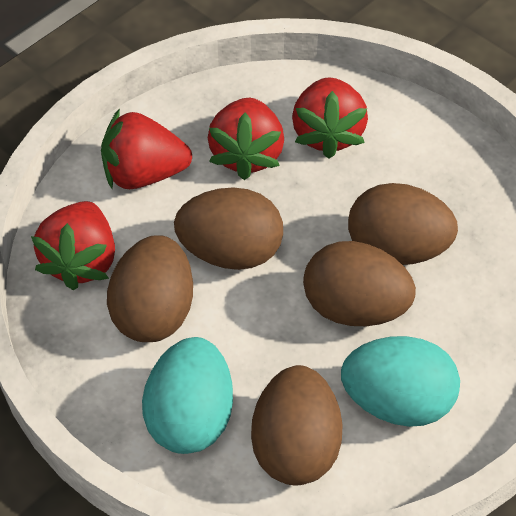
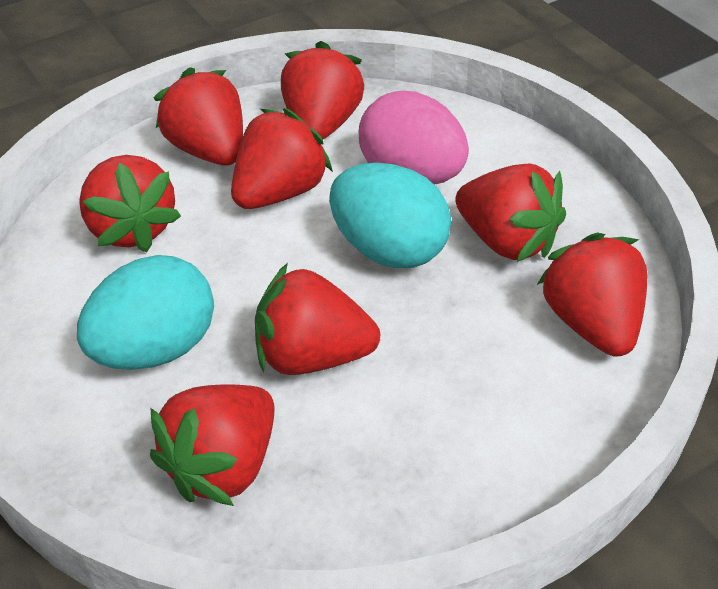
brown egg: [107,235,193,342] [174,187,283,270] [251,365,343,485] [303,241,416,326] [348,183,458,265] = 5 -> none = 0
pink egg: none = 0 -> [359,91,469,185] = 1
red strawberry: [31,201,115,290] [101,109,192,189] [208,98,284,180] [292,77,368,159] = 4 -> [79,155,181,253] [150,384,275,506] [153,67,243,165] [231,108,333,209] [255,263,380,375] [281,41,365,139] [455,164,566,263] [537,232,647,357] = 8

